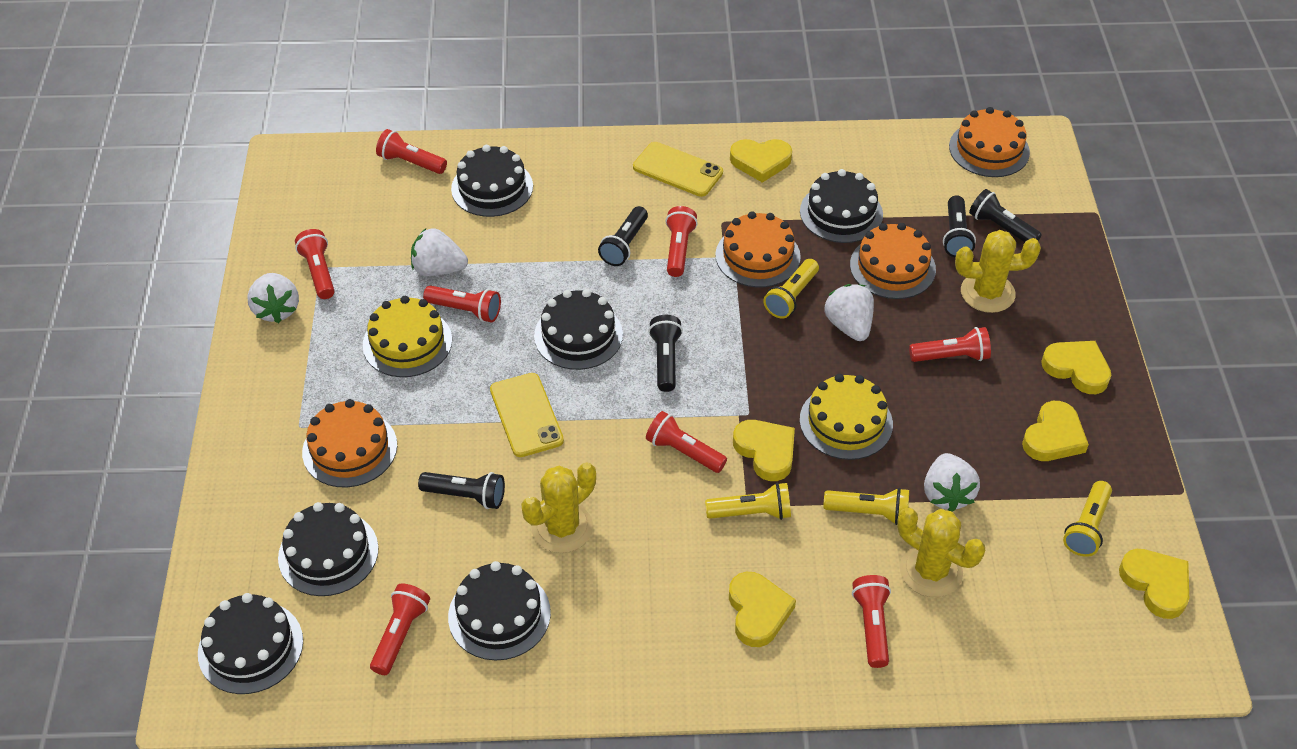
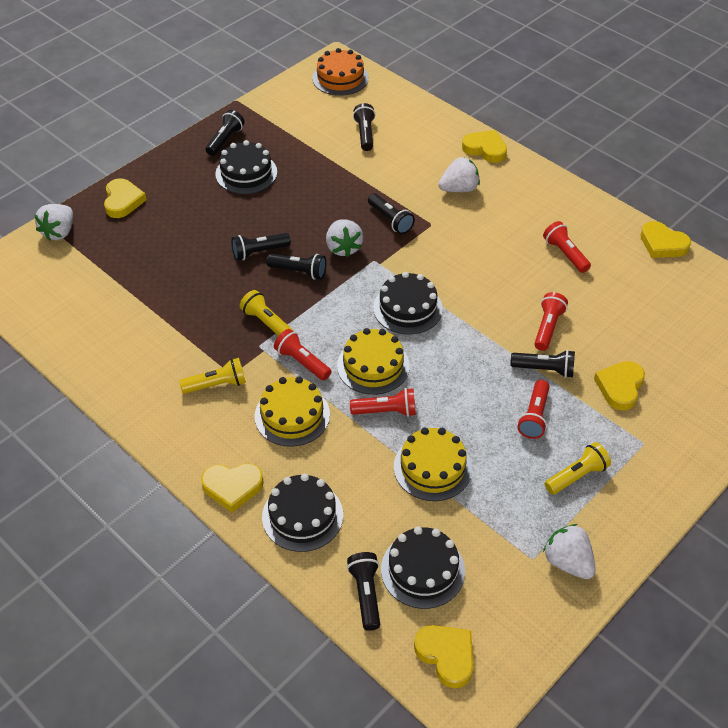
black cake: [198,593,303,694] [278,502,379,596] [448,561,551,660] [451,145,533,217] [534,289,623,370] [800,169,883,243] = 6 -> [215,140,277,194] [262,473,343,552] [373,272,443,335] [381,526,465,609] = 4
black flashlight: [418,472,505,509] [598,206,648,266] [648,315,683,392] [943,195,976,258] [969,189,1042,242] = 5 -> [205,110,245,156] [231,233,291,260] [266,254,326,280] [347,552,380,631] [353,103,376,151] [368,193,415,234] [510,350,575,378] = 7
orange cake: [302,399,397,487] [715,211,801,288] [850,223,936,299] [949,107,1030,177] = 4 -> [312,48,369,96] = 1
red flashlight: [295,229,335,299] [370,584,430,675] [376,129,447,174] [423,286,501,322] [646,411,727,473] [666,206,698,277] [852,575,891,668] [909,327,991,362] = 8 -> [274,329,331,381] [350,388,416,417] [518,380,550,439] [534,292,568,351] [543,221,591,273] = 5
yellow cactus: [521,462,596,553] [897,508,985,597] [955,230,1041,313] = 3 -> none = 0
yellow cake: [362,296,452,377] [800,374,893,460] = 2 -> [254,376,330,447] [337,328,410,395] [394,427,472,501] = 3
yellow flashlight: [705,482,791,520] [763,259,819,319] [823,488,909,525] [1063,481,1112,557] = 4 -> [179,358,246,394] [240,290,293,336] [545,442,611,495] = 3
yellow phone: [490,373,564,457] [633,142,723,197] = 2 -> none = 0

